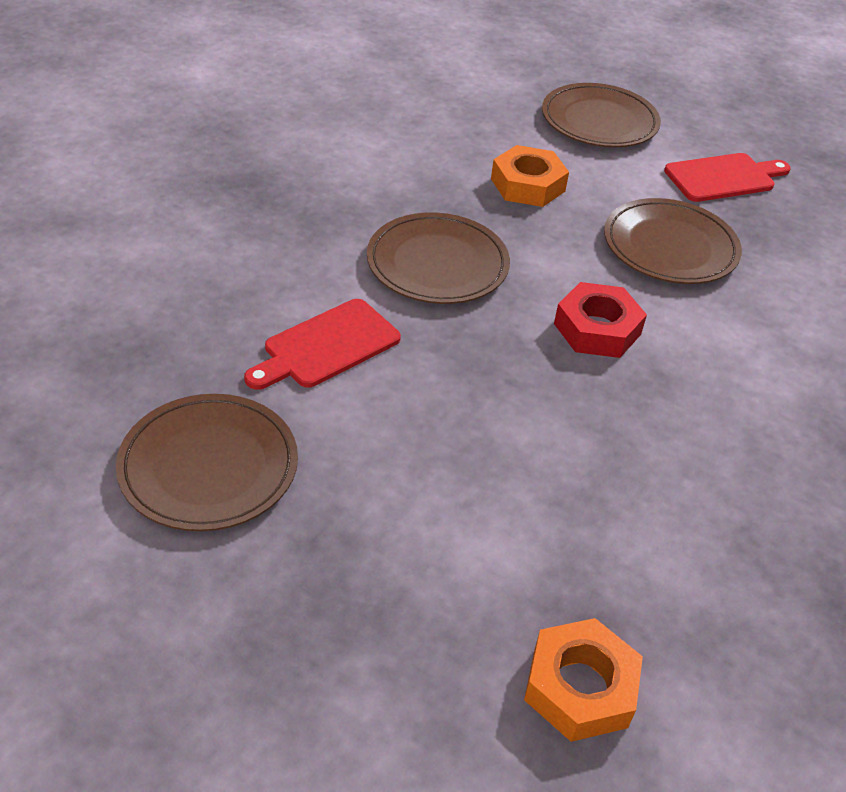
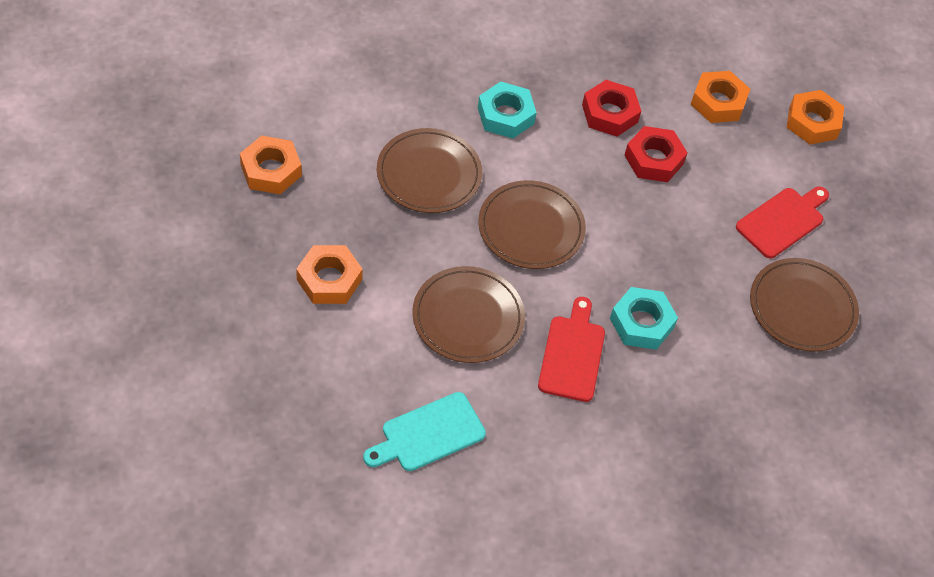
orange nut: [491,145,569,207] [524,618,643,742] = 2 -> [240,135,302,194] [296,245,363,304] [691,71,750,123] [787,90,844,144] = 4
red nut: [554,282,647,358] = 1 -> [582,80,641,136] [624,126,688,182] = 2
turquoise cutting board: none = 0 -> [363,392,486,471] = 1
turquoise nut: none = 0 -> [478,82,537,139] [610,287,678,350] = 2

